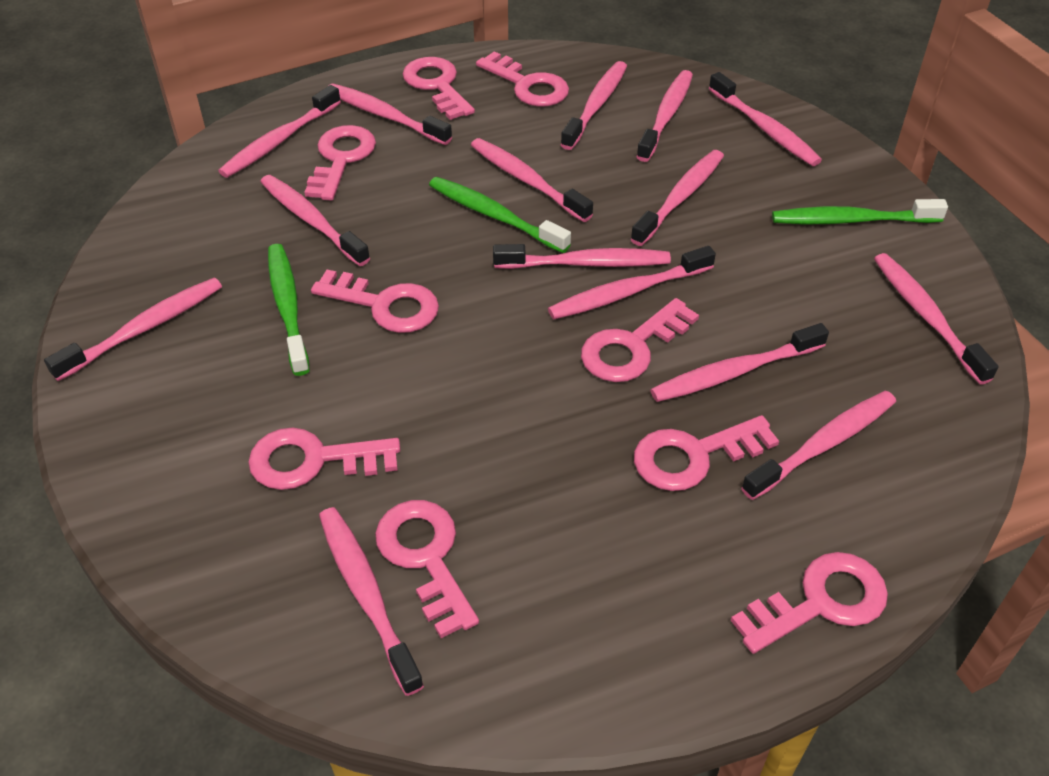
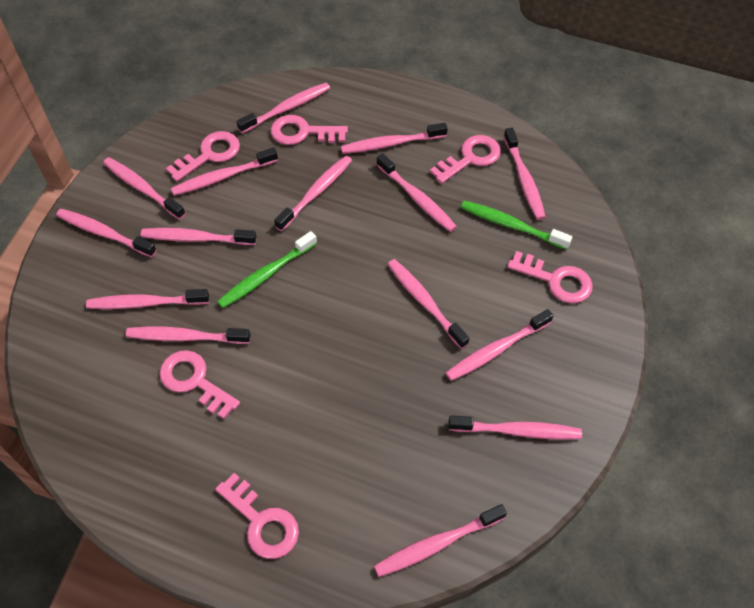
green toothbrush: [268,244,310,376] [429,177,571,253] [772,199,948,224] = 3 -> [217,231,317,308] [461,201,572,250] = 2
pink key: [248,428,400,490] [304,125,376,201] [311,270,439,333] [375,500,479,638] [403,57,475,120] [476,51,569,107] [581,298,699,382] [634,415,779,491] [731,552,888,654] = 9 -> [159,350,240,419] [166,131,240,182] [215,473,299,559] [270,115,348,145] [430,135,501,184] [507,251,593,303] = 6

